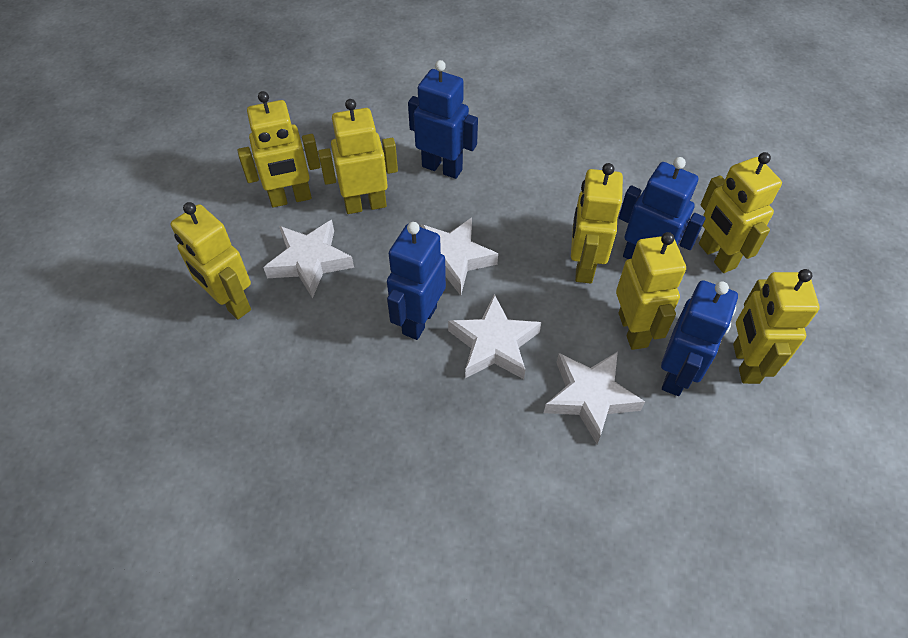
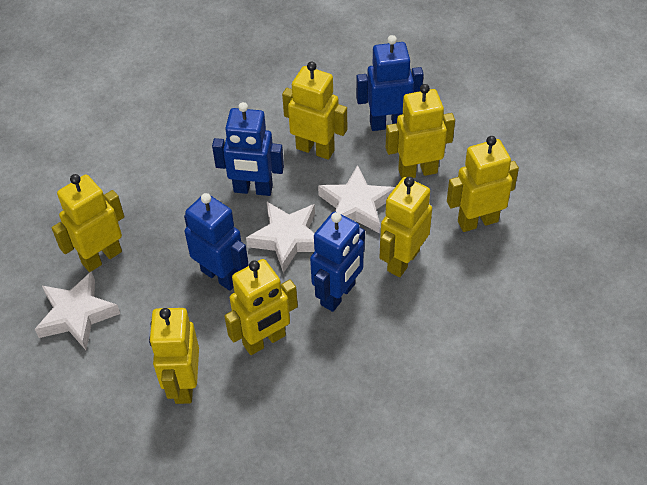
white star: [263,220,354,298] [420,218,498,295] [448,294,541,379] [544,352,645,444] = 4 -> [35,271,120,350] [246,202,315,273] [318,165,395,233] = 3

